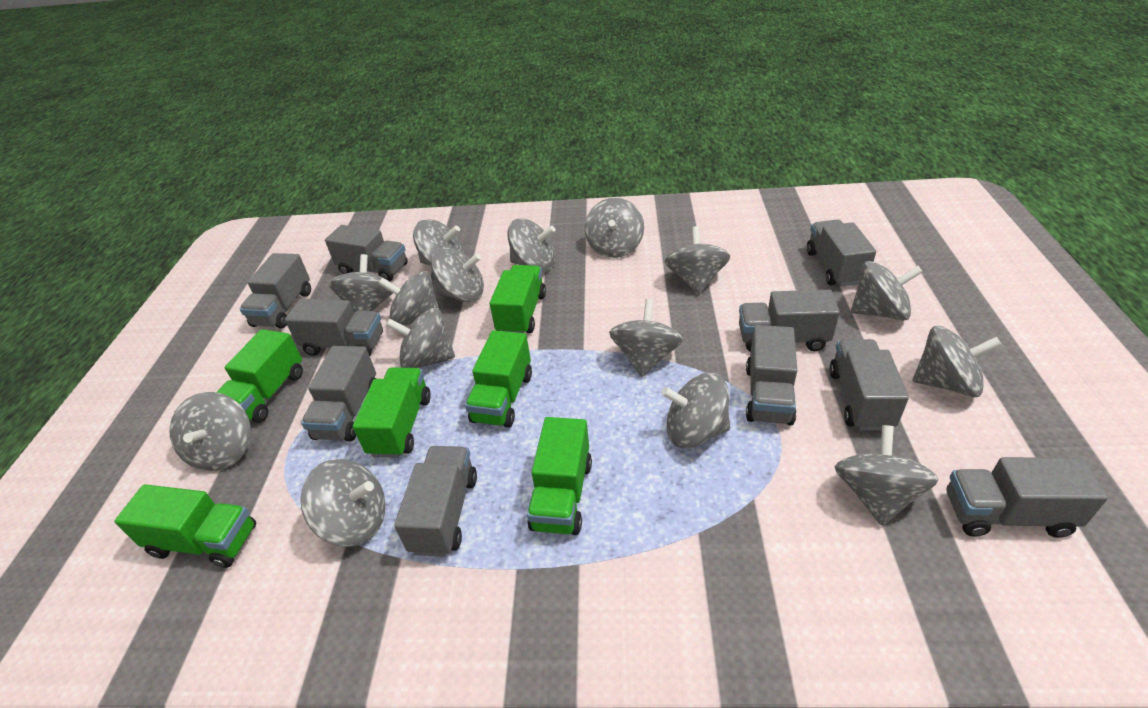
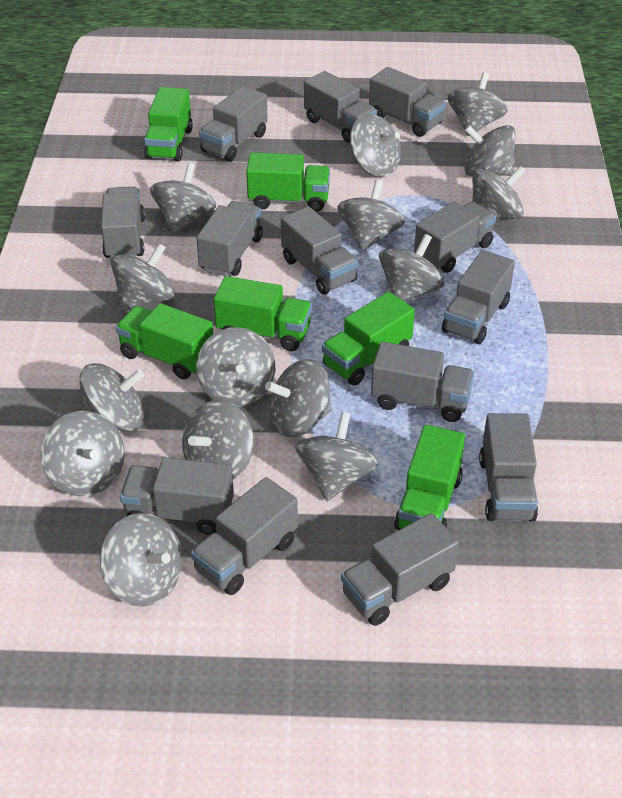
grey truck: [240,253,311,328] [285,299,383,356] [301,346,376,442] [325,225,408,281] [394,446,477,557] [739,290,840,351] [746,325,797,425] [807,219,876,286] [829,339,909,431] [946,457,1108,538] = 10 -> [101,187,145,258] [120,457,234,535] [191,477,298,595] [196,201,263,276] [199,86,268,161] [281,206,358,295] [304,71,377,143] [341,513,459,626] [369,67,446,137] [371,342,474,422] [414,202,496,273] [442,250,515,344] [479,413,538,522] = 13

